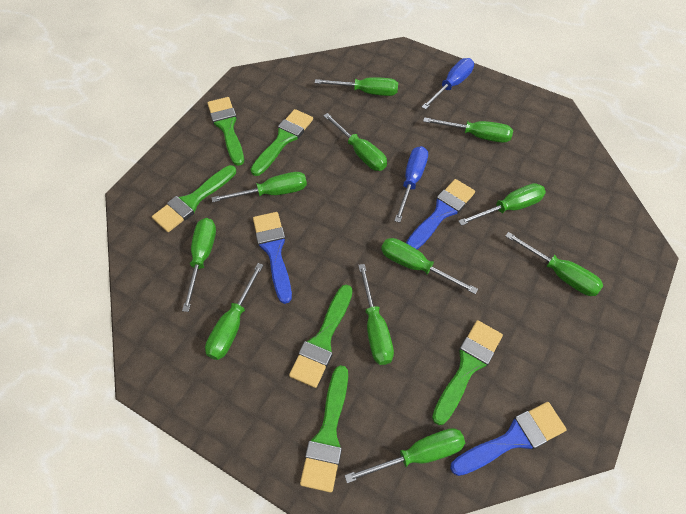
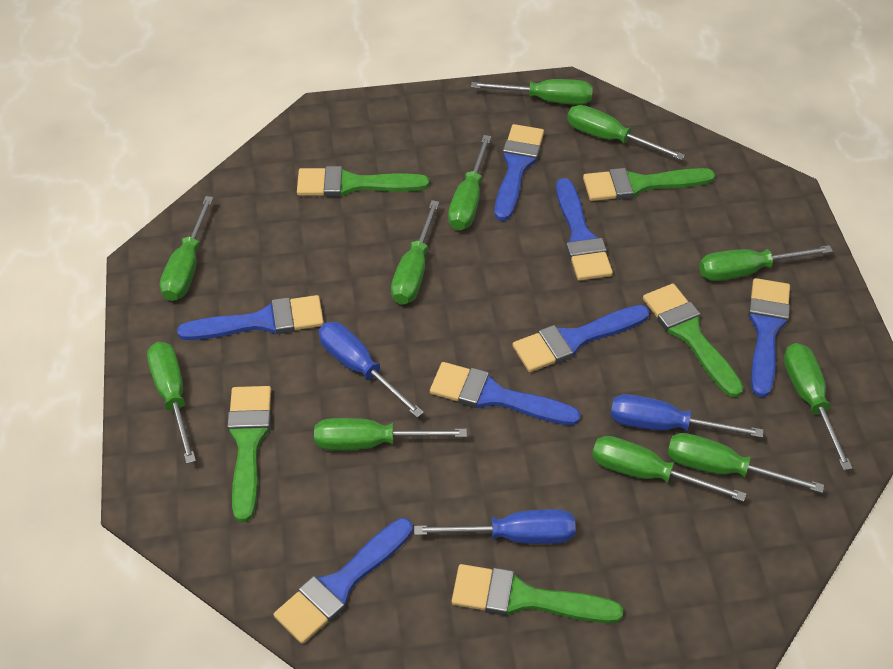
blue brush: [253,212,292,304] [406,179,475,249] [450,402,567,476] = 3 -> [177,295,324,340] [274,518,413,644] [430,362,581,425] [494,124,544,221] [512,305,649,372] [556,178,613,281] [748,278,790,398] = 7
blue screwdriver: [394,146,428,223] [422,58,474,110] = 2 -> [319,322,424,418] [414,509,576,544] [611,394,763,438] = 3
green brush: [152,165,236,232] [207,97,244,166] [250,109,313,176] [289,284,353,388] [300,365,348,493] [432,320,503,425] = 6 -> [227,386,271,522] [297,166,429,197] [452,564,623,623] [583,168,715,201] [643,284,744,398] = 5

